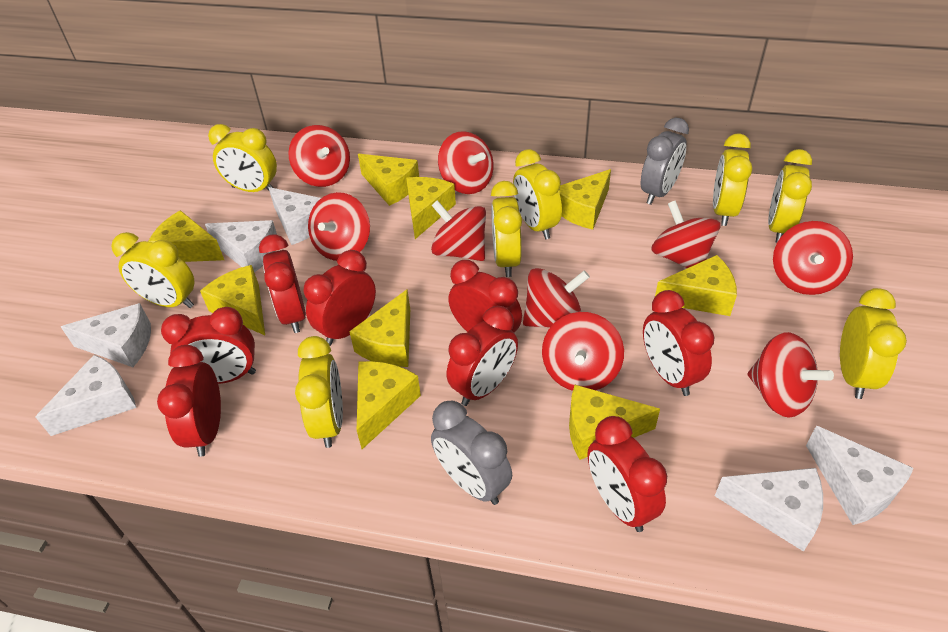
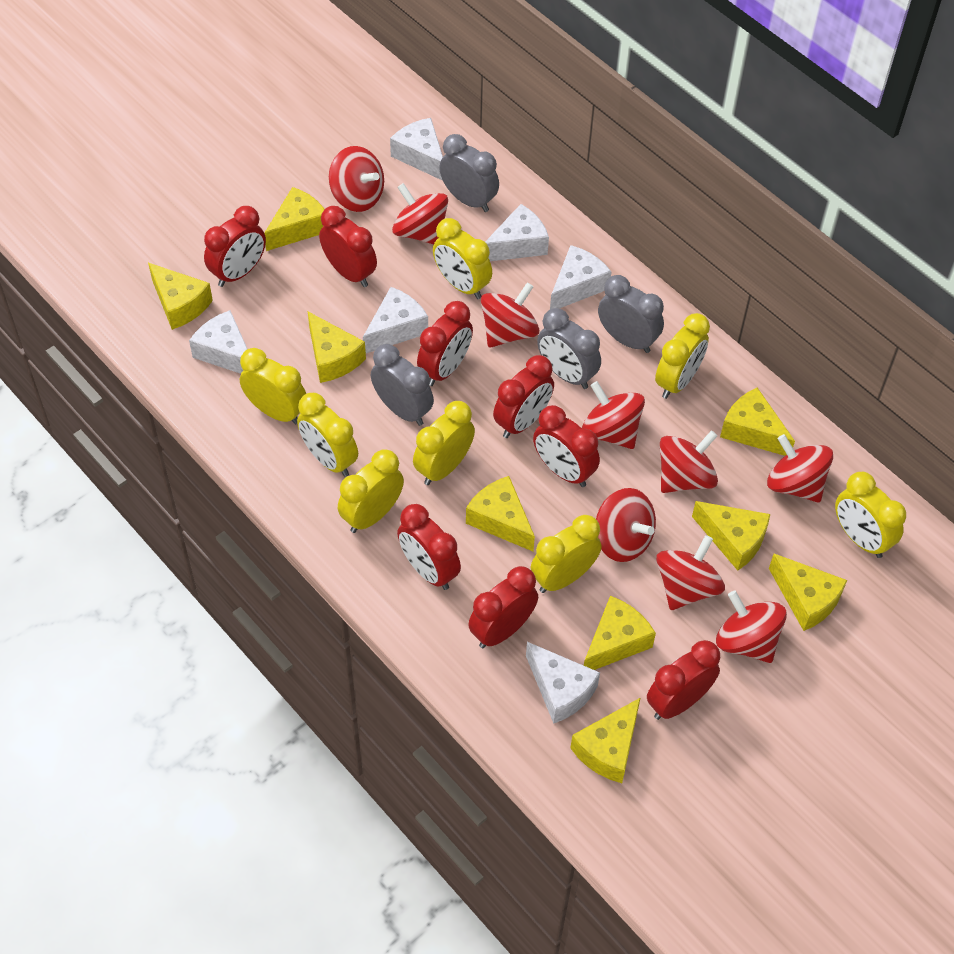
grey clock: [431,401,512,505] [641,118,689,205] = 2 -> [371,344,434,426] [439,134,499,212] [537,308,601,389] [598,275,664,353] = 4

